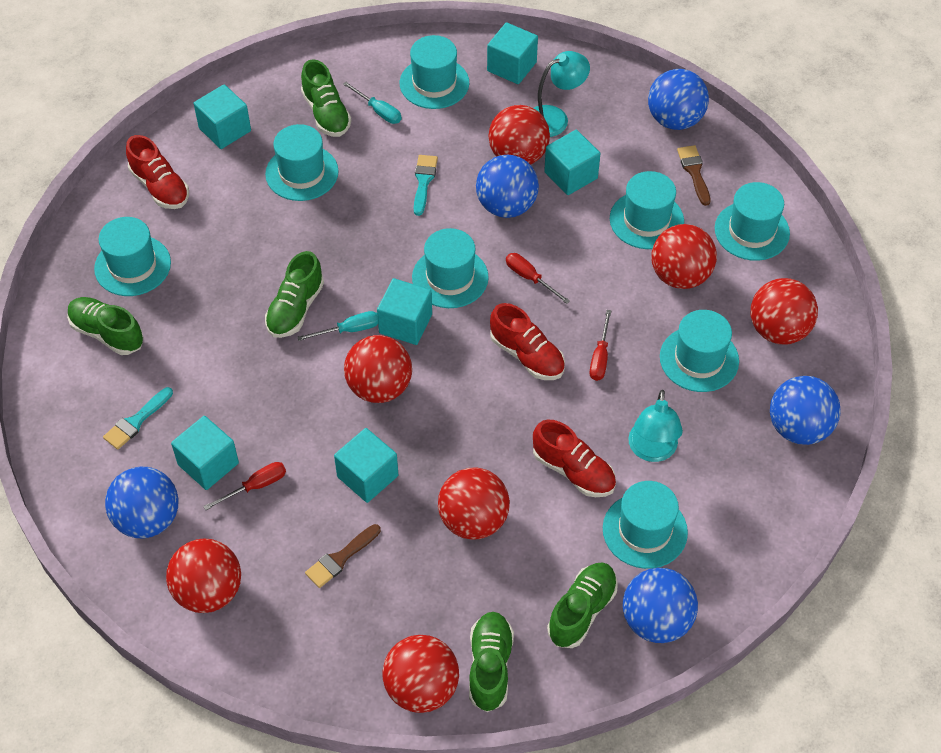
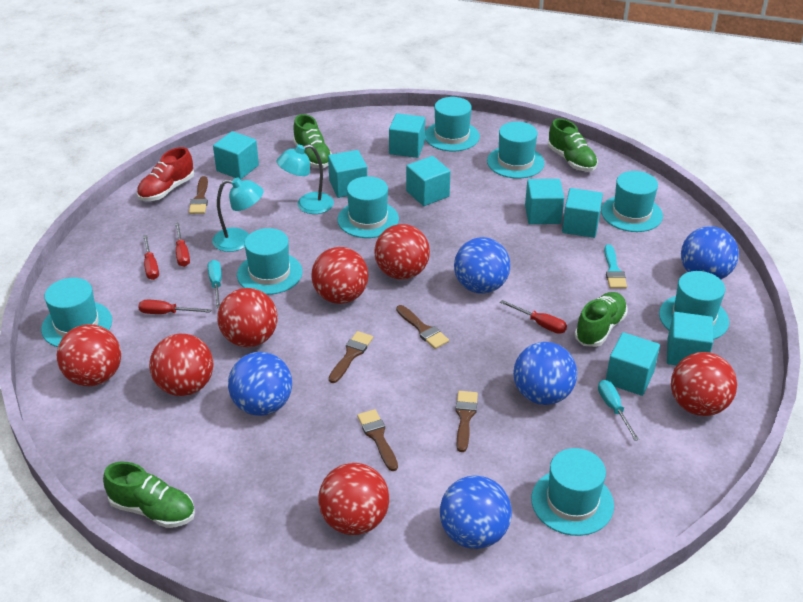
brown brush: [305,524,381,588] [677,145,710,206] = 2 -> [189,176,208,214] [329,331,373,383] [357,409,398,471] [396,305,449,349] [455,391,478,452] = 5
green shoe: [67,297,144,355] [265,251,324,338] [301,59,352,137] [469,612,514,712] [547,562,618,648] = 5 -> [103,462,195,528] [293,114,332,168] [548,118,598,172] [574,292,628,347] = 4
red screwdriver: [203,462,286,510] [506,253,570,304] [590,310,611,381] = 3 -> [138,300,211,314] [143,235,159,280] [175,223,190,267] [500,300,567,334] = 4
red shoe: [126,135,189,209] [490,303,565,380] [533,420,616,497] = 3 -> [137,147,194,201] = 1
turquoise brush: [103,387,173,450] [414,155,438,216] = 2 -> [604,244,627,288] = 1
turquoise cube: [171,416,239,490] [194,84,251,149] [334,428,398,503] [377,278,432,345] [487,22,538,84] [544,130,600,195] = 6 -> [213,131,259,180] [328,150,367,198] [389,113,425,158] [406,156,450,206] [525,179,564,224] [562,188,603,238] [606,332,660,396] [667,312,713,366] = 8

